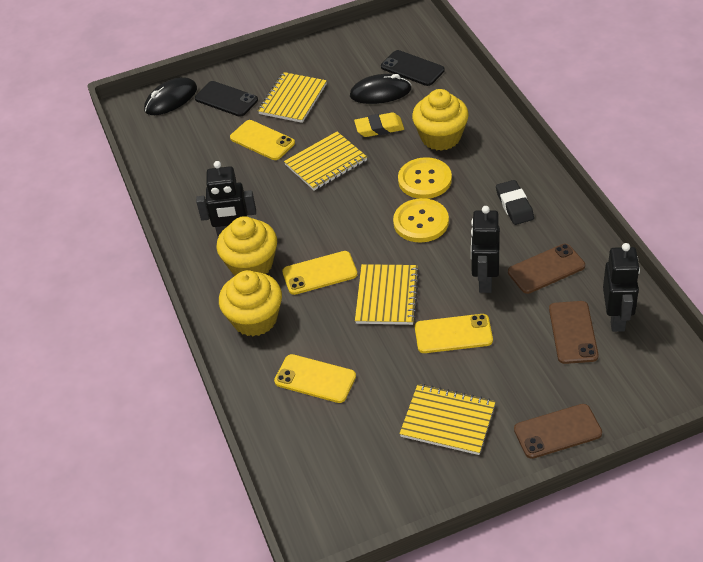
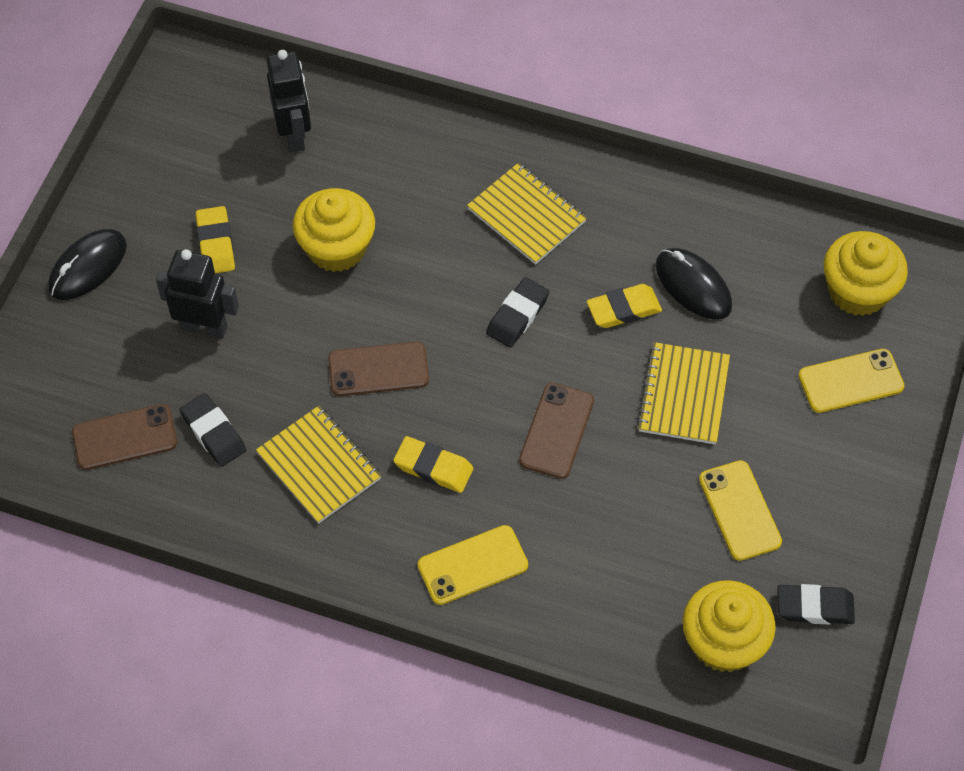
black eraser: [496,180,534,225] = 1 -> [180,393,246,467] [486,277,549,348] [777,584,855,625] = 3
black phone: [195,81,258,117] [381,50,445,86] = 2 -> none = 0
black robot: [196,161,256,237] [471,206,500,293] [603,243,640,332] = 3 -> [156,249,239,339] [267,50,311,153] = 2
yellow button: [393,198,449,243] [398,157,452,199] = 2 -> none = 0
yellow eraser: [354,112,404,137] = 1 -> [196,206,235,273] [393,436,473,493] [587,284,662,328] = 3
yellow notebook: [258,72,327,123] [284,132,367,191] [355,264,419,325] [399,384,496,455] = 4 -> [256,406,381,524] [467,163,587,265] [637,342,730,444] = 3
yellow phone: [230,120,295,160] [274,354,356,403] [282,251,358,295] [415,314,493,353] = 4 -> [418,525,528,605] [699,460,782,561] [798,349,905,413] = 3

